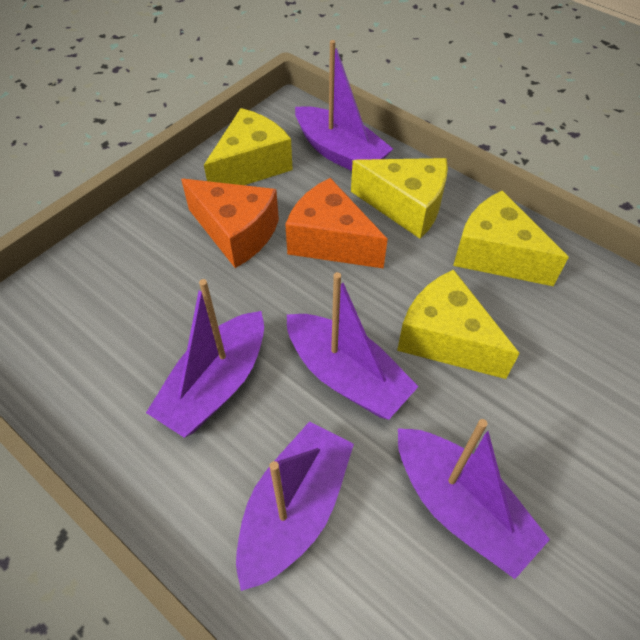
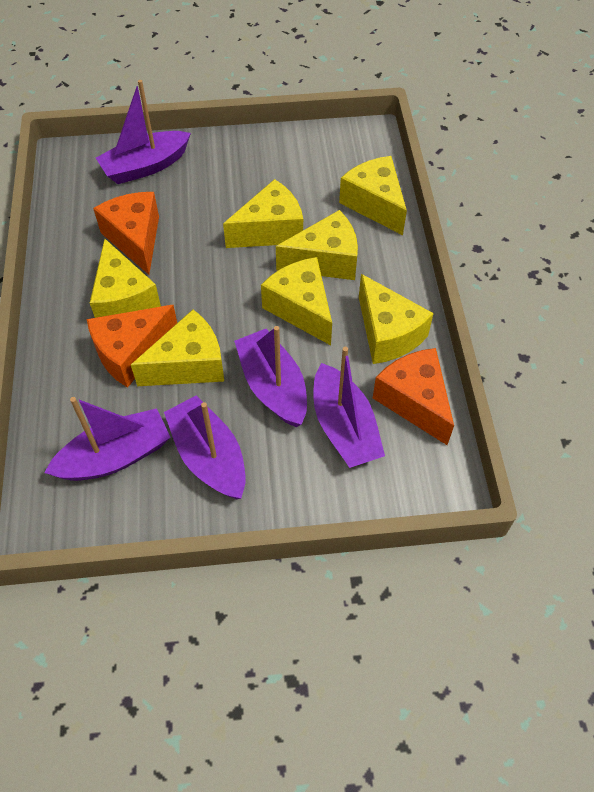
orange cheese: [181,179,279,268] [285,178,388,269] = 2 -> [87,305,177,388] [93,192,159,275] [373,348,454,445] = 3
yellow cheese: [204,108,293,185] [351,158,448,239] [397,269,520,379] [453,191,569,286] = 4 -> [90,239,161,318] [131,310,224,386] [223,179,303,248] [261,257,332,345] [276,210,358,280] [339,156,407,235] [359,274,434,364] = 7

